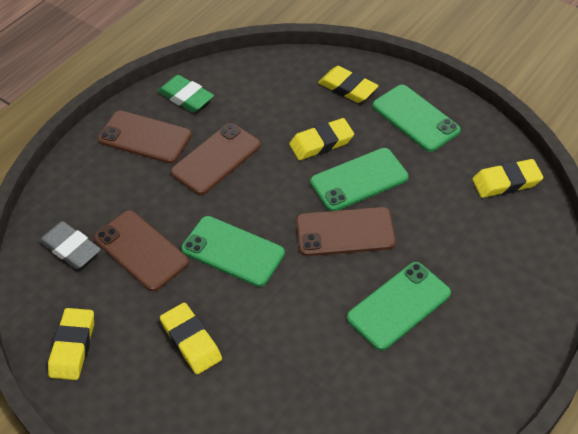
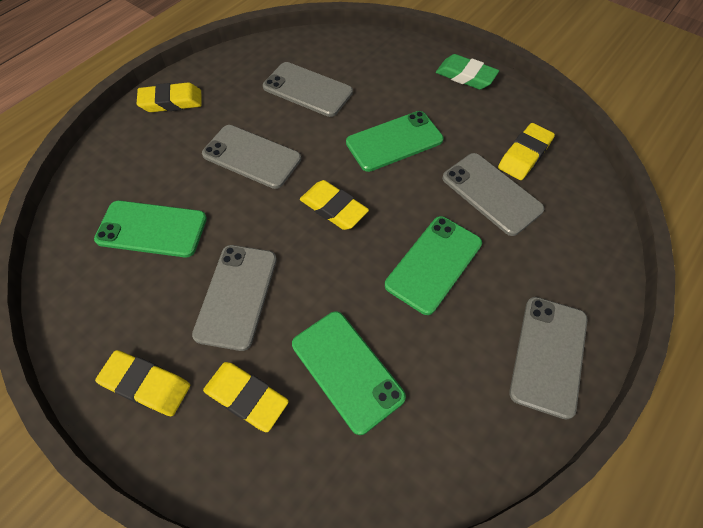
brown phone: [94,210,189,292] [98,111,192,164] [171,123,261,195] [296,207,396,256] = 4 -> none = 0
grey eraser: [39,221,101,269] = 1 -> none = 0
grey phone: none = 0 -> [192,245,277,351] [202,125,301,189] [263,62,353,117] [442,153,544,236] [509,297,588,420] = 5

